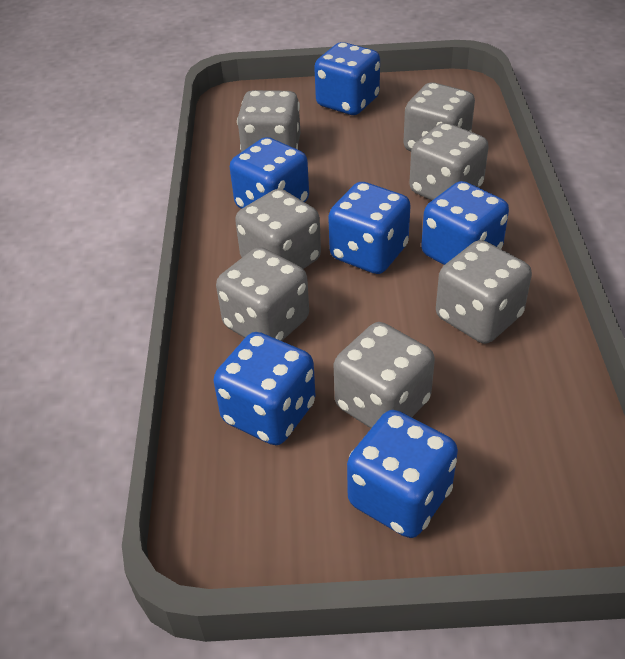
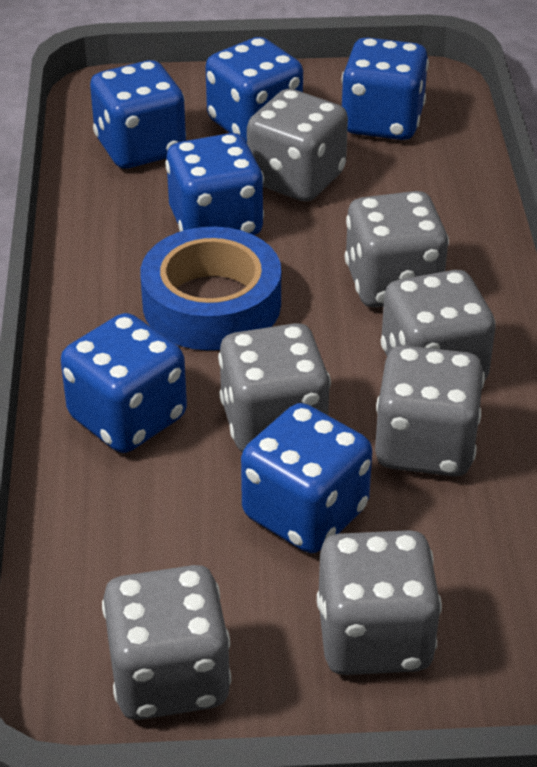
blue tape: none = 0 -> [140,227,281,350] = 1

